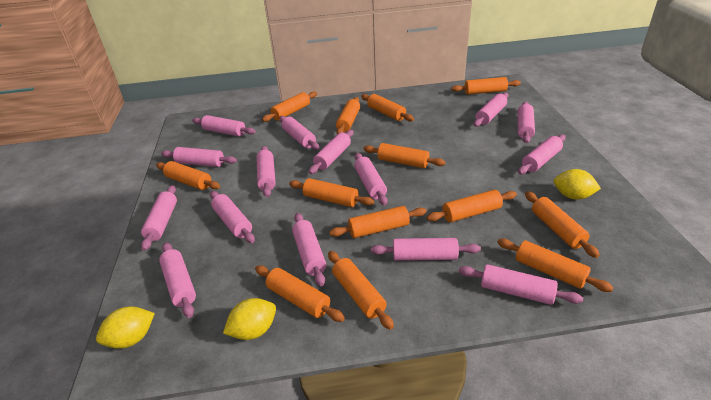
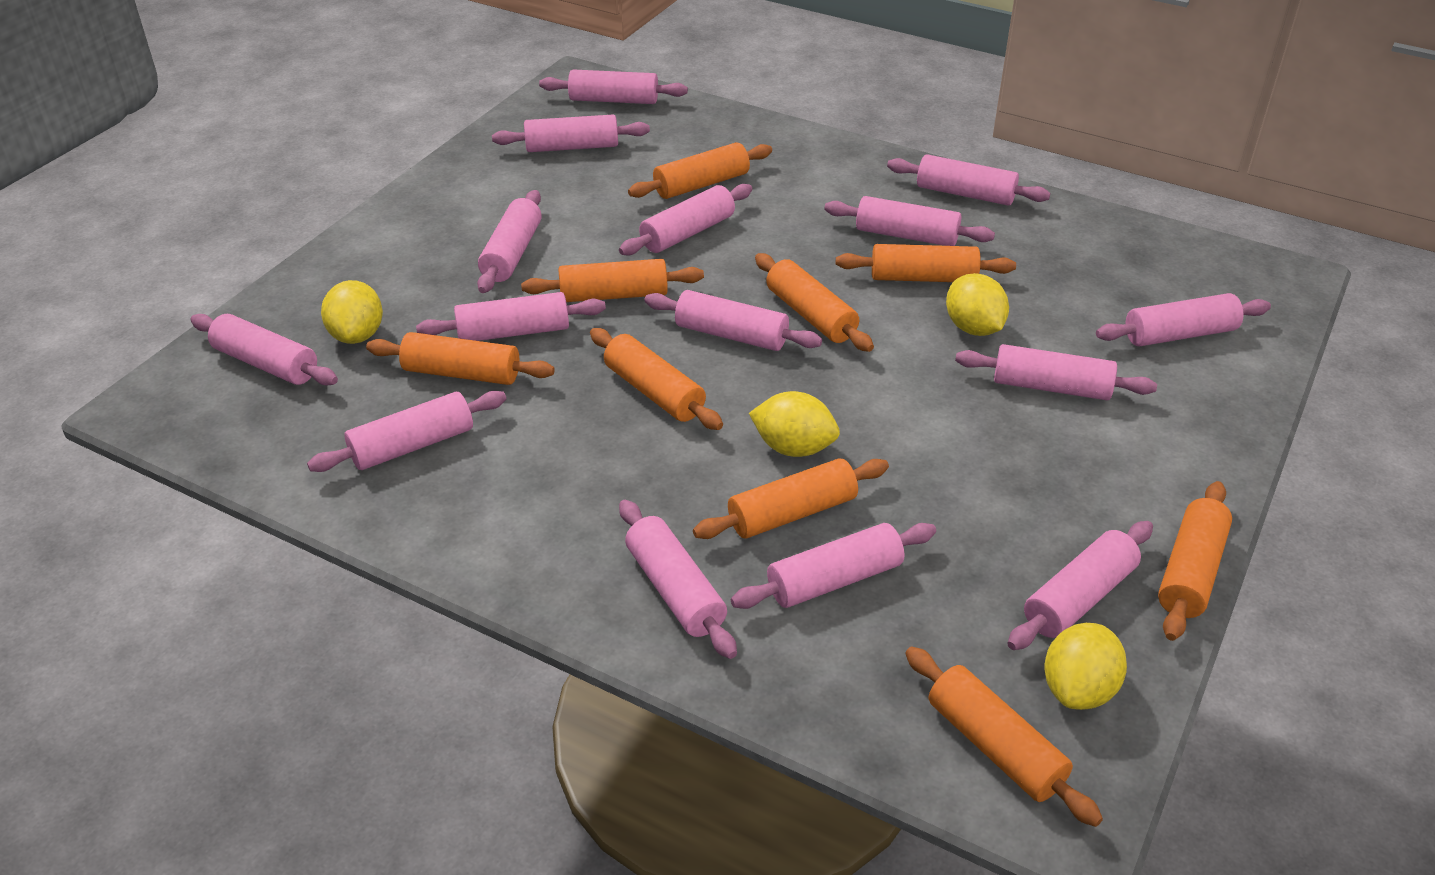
orange rolling pin: [156,161,220,190] [255,265,345,322] [262,92,317,122] [289,178,374,207] [328,251,394,330] [329,206,427,238] [336,97,360,134] [361,94,414,121] [363,143,445,168] [427,190,517,222] [452,77,521,95] [497,239,614,292] [525,191,600,258] = 13 -> [366,332,555,385] [521,259,704,302] [590,328,723,430] [628,142,772,199] [693,458,889,539] [755,253,874,352] [836,244,1016,282] [905,646,1103,827] [1158,481,1232,641] = 9
yellow lemon: [96,306,155,349] [223,298,276,340] [554,169,601,200] = 3 -> [321,280,383,344] [749,391,840,457] [946,273,1009,336] [1045,623,1127,710] = 4

